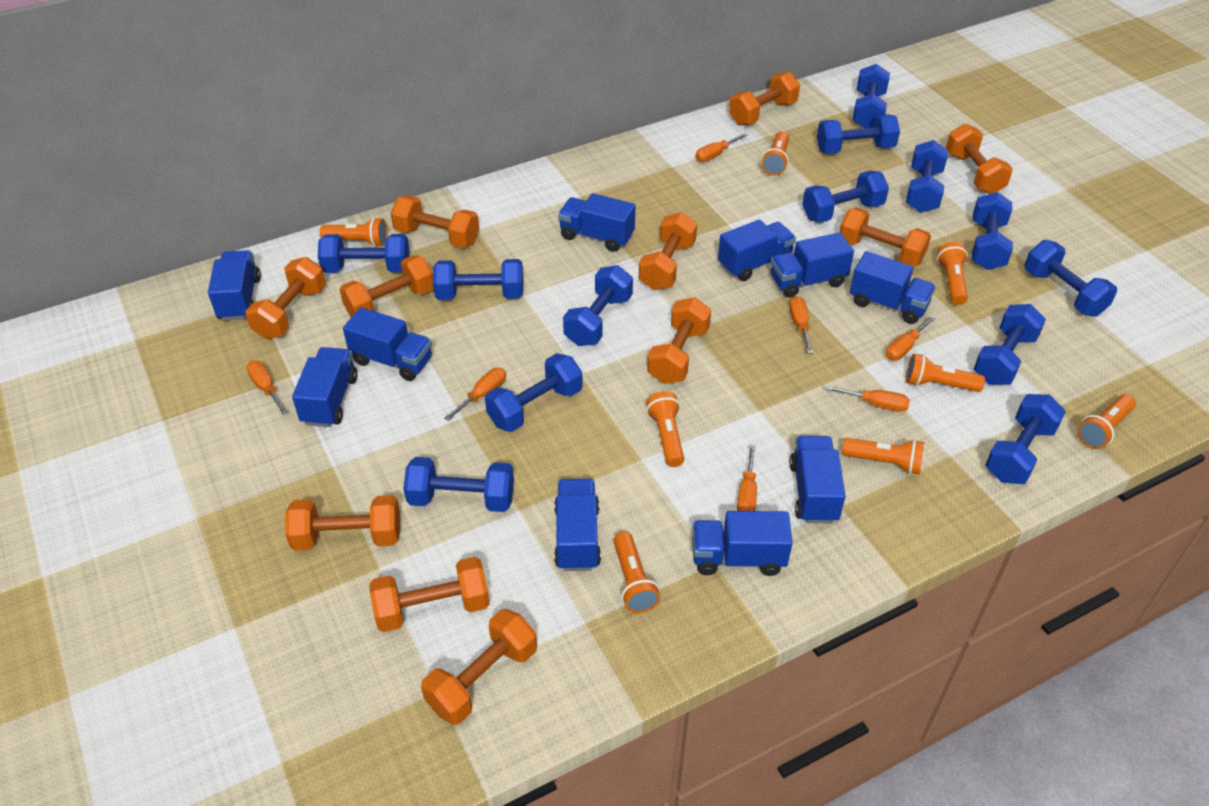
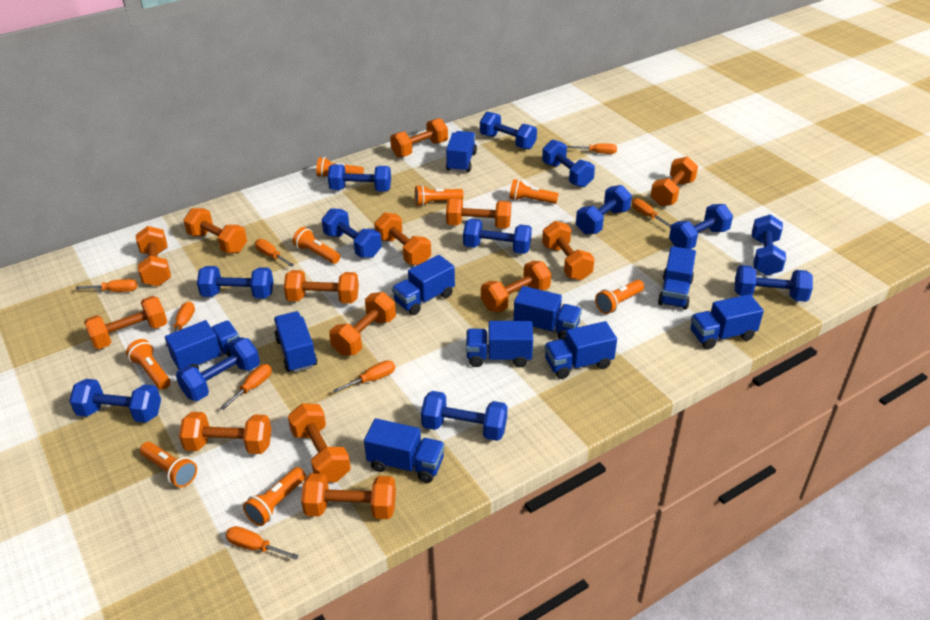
orange dumbbell: [246,257,326,339] [285,495,400,551] [340,255,434,317] [369,557,490,632] [391,195,479,248] [421,609,537,725] [639,212,697,290] [647,297,711,384] [729,72,800,125] [839,207,931,267] [946,124,1013,194] = 11 -> [84,296,167,349] [136,226,171,286] [179,412,272,454] [183,208,247,253] [284,270,359,303] [288,403,351,482] [301,473,396,519] [329,292,396,356] [374,212,431,265] [390,118,448,157] [446,198,511,228] [481,261,551,312] [542,221,595,281] [650,157,698,206] = 14
orange screwdriver: [246,360,288,415] [444,368,506,421] [695,133,748,162] [737,445,757,511] [789,296,813,354] [825,385,910,412] [886,315,936,361] = 7 -> [75,279,137,292] [165,302,195,347] [220,364,272,410] [226,526,299,560] [255,239,294,267] [333,360,395,393] [567,143,617,154] [632,198,671,228] = 8

